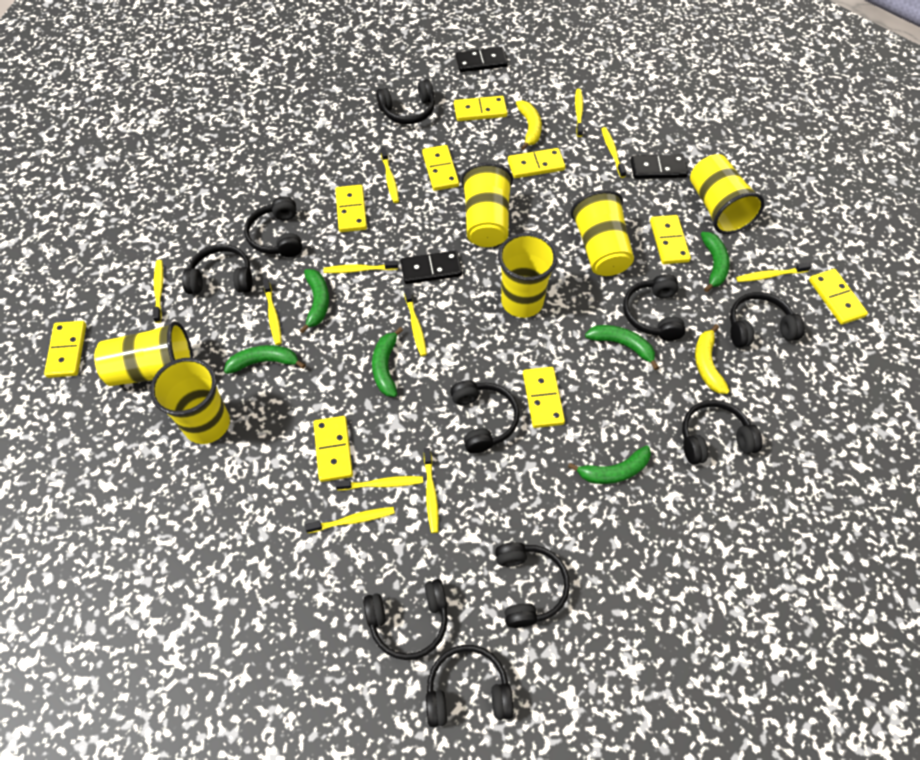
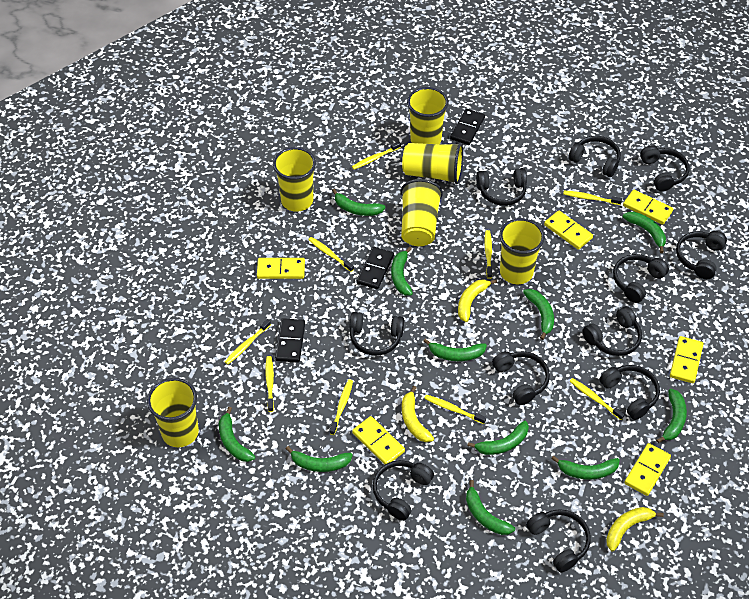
black headphones: [182,244,252,294] [244,196,302,257] [363,579,448,660] [376,79,435,124] [426,645,514,727] [450,380,520,453] [495,542,570,628] [623,274,686,341] [682,400,762,465] [730,292,805,348] = 10 -> [350,312,404,356] [373,460,434,521] [476,168,527,206] [492,351,550,405] [526,509,591,573] [568,136,621,177] [583,306,642,356] [599,365,660,420] [613,254,669,303] [640,145,690,192] [676,231,727,279] = 11
green banana: [224,345,306,374] [300,269,329,333] [372,327,403,397] [568,445,651,484] [585,325,659,370] [701,232,730,292] = 6 -> [219,407,256,462] [286,446,353,472] [332,189,386,216] [391,247,413,296] [423,338,487,361] [466,480,515,535] [467,421,529,455] [523,289,554,340] [551,456,620,480] [623,212,666,253] [656,389,687,443] = 11
yellow banana: [516,100,542,150] [695,324,730,394] = 2 -> [402,386,434,442] [458,279,497,322] [606,507,664,551] = 3
yellow domino: [44,321,86,378] [313,416,353,482] [335,185,367,232] [422,145,459,191] [454,96,508,121] [508,148,566,178] [523,367,565,428] [650,215,691,264] [809,269,868,325] = 9 -> [257,258,305,279] [352,416,405,465] [544,210,593,250] [623,190,673,225] [624,443,671,496] [670,336,703,383] = 6
yellow toothbrush: [153,260,163,323] [263,278,282,345] [305,507,395,533] [323,260,398,273] [335,476,423,490] [381,147,399,203] [404,288,427,356] [424,448,439,533] [575,89,583,137] [601,127,627,178] [736,263,811,282] = 11 -> [225,319,271,365] [265,356,274,412] [308,237,354,272] [329,379,353,435] [352,141,401,170] [424,395,486,424] [484,230,492,279] [563,191,622,205] [570,378,625,420] = 9

